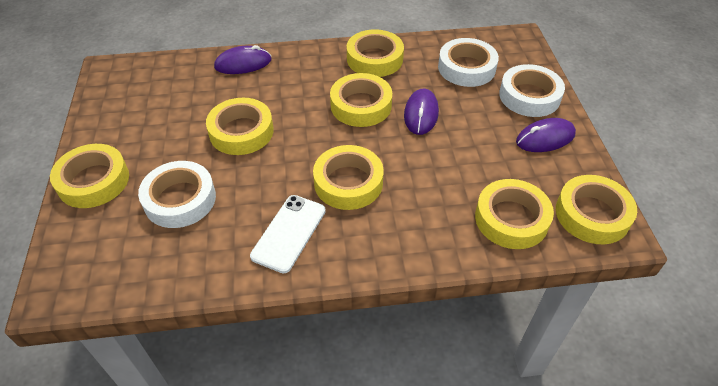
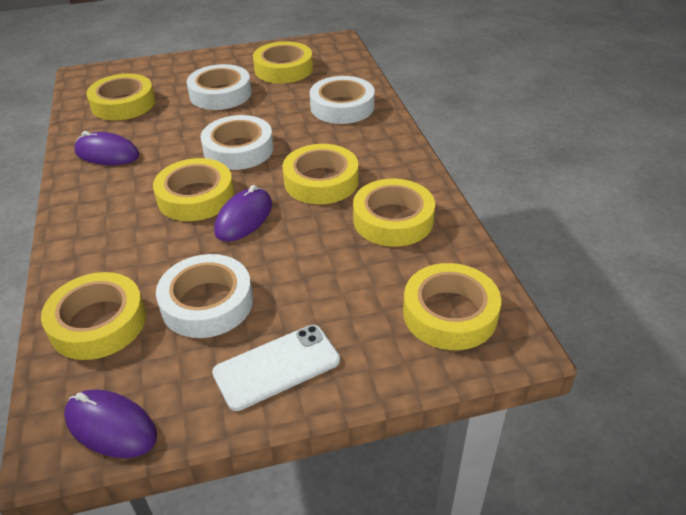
white tape: [138,161,216,228] [438,38,499,87] [499,64,565,117] = 3 -> [156,254,253,338] [187,64,252,110] [201,115,274,170] [310,76,375,124] = 4

